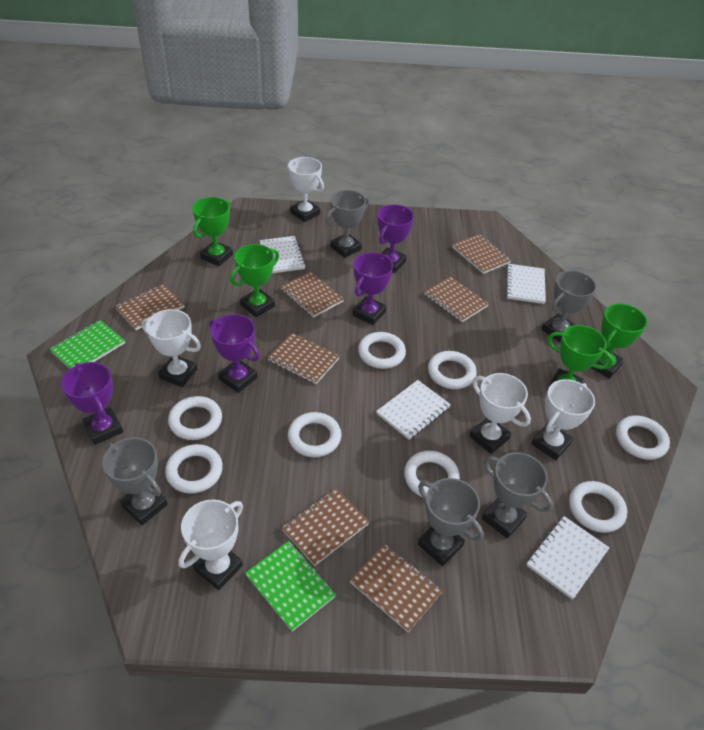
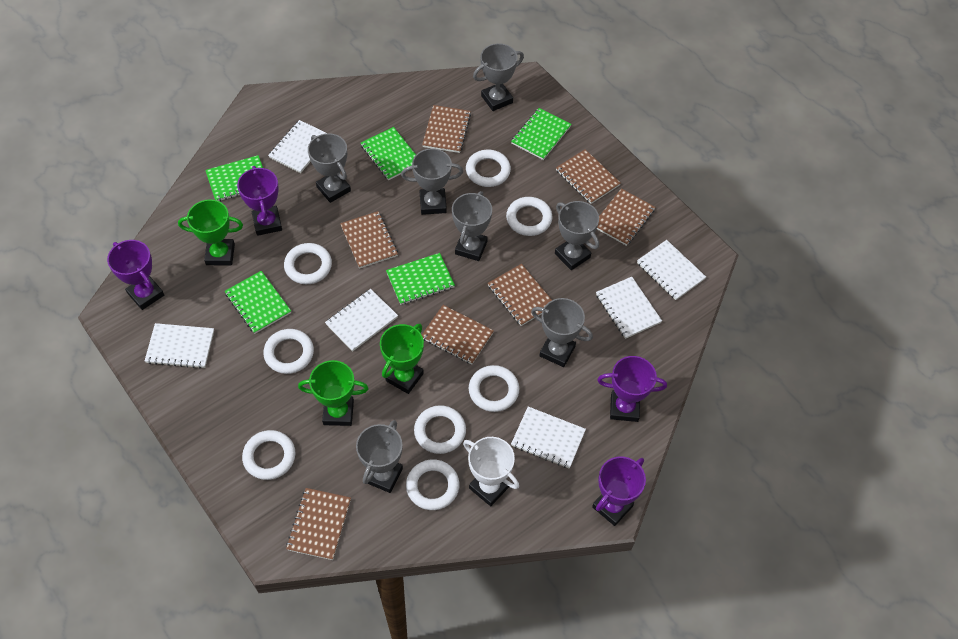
green notebook: [50,320,125,369] [245,541,336,632] = 2 -> [205,155,263,201] [225,271,291,334] [361,127,416,180] [386,253,455,305] [511,108,571,160] = 5
green trophy: [192,197,233,266] [230,244,279,317] [548,325,614,389] [591,304,648,379] = 4 -> [178,199,243,265] [298,360,369,426] [380,324,424,394] = 3
grey trophy: [102,437,168,525] [325,190,369,258] [418,478,484,566] [482,452,553,538] [541,270,597,343] = 5 -> [308,133,351,203] [356,420,403,493] [401,148,463,215] [452,191,492,261] [473,43,524,111] [531,298,593,367] [555,201,599,270] = 7
white notebook: [259,236,306,273] [376,380,451,440] [506,264,546,304] [526,516,610,600] = 4 -> [145,323,214,369] [268,120,327,173] [325,289,398,351] [511,407,586,469] [596,277,662,339] [637,240,706,300] = 6
white trophy: [141,309,201,387] [178,499,243,590] [287,157,324,222] [469,373,531,454] [531,379,595,460] = 5 -> [463,437,519,506] = 1

